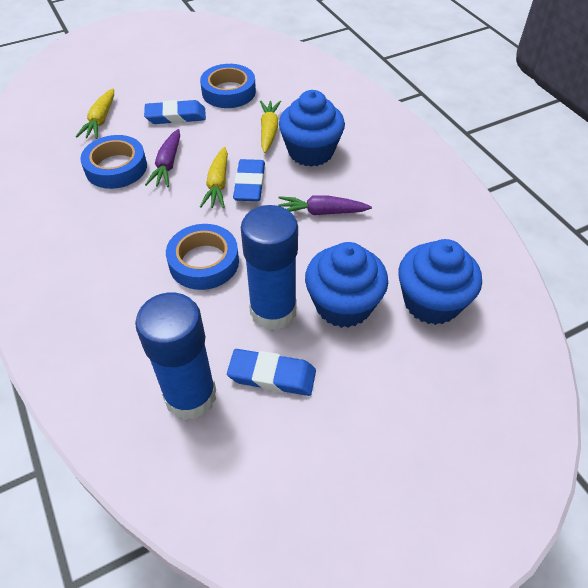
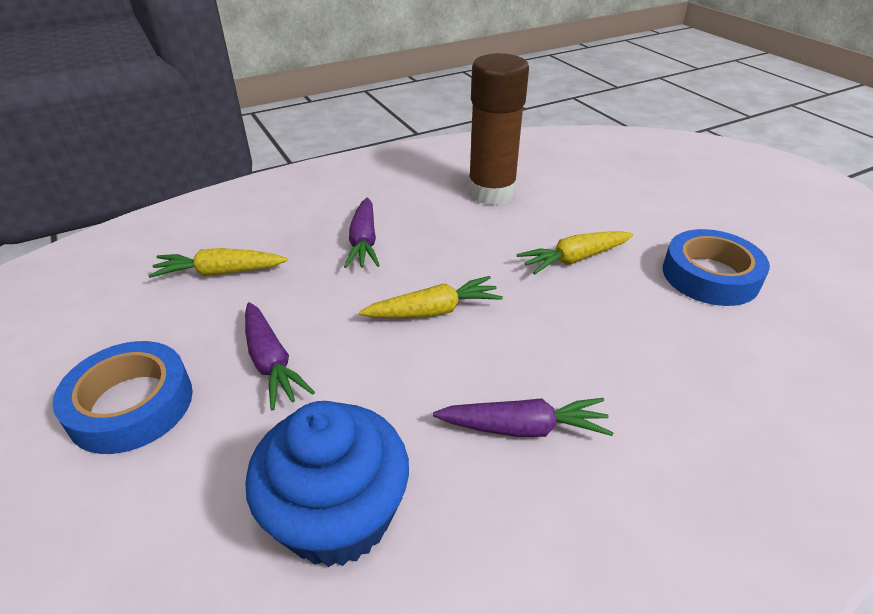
blue cupcake: [279,90,345,167] [305,242,388,328] [398,239,482,325] = 3 -> [245,401,409,567] = 1
blue eraser: [144,100,206,124] [227,349,316,396] [233,159,265,201] = 3 -> none = 0
blue glue stick: [135,292,216,420] [241,205,298,331] = 2 -> none = 0
blue tape: [80,135,147,189] [166,224,239,290] [200,64,256,108] = 3 -> [52,341,193,454] [663,229,770,306] = 2
brown glue stick: none = 0 -> [468,53,529,205] = 1
purple carrot: [145,129,180,187] [278,195,372,215] = 2 -> [245,302,315,410] [344,197,380,268] [433,398,614,437] = 3

